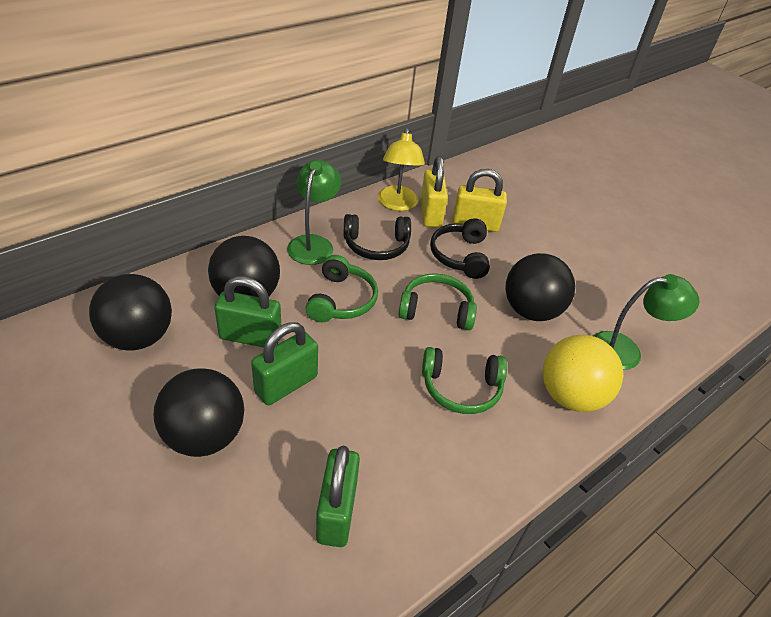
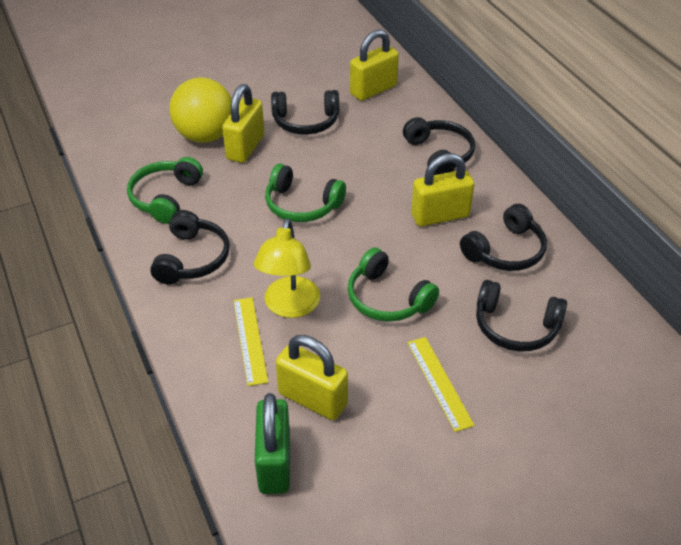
black ball: [89,274,172,350] [154,368,244,457] [208,236,280,297] [505,253,575,321] = 4 -> none = 0
black headphones: [344,214,411,260] [430,218,490,279] = 2 -> [150,210,230,285] [271,90,339,135] [403,117,475,175] [460,204,547,271] [476,280,567,352] = 5
green lamp: [287,160,341,265] [594,274,699,370] = 2 -> none = 0
green padlock: [214,276,281,348] [251,322,318,405] [316,445,360,547] = 3 -> [255,393,290,494] = 1
yellow padlock: [420,156,448,228] [452,169,507,232] = 2 -> [222,84,264,163] [276,335,348,420] [350,30,399,101] [411,154,475,227] = 4
yellow ruler: none = 0 -> [234,297,268,386] [407,337,475,432] = 2

